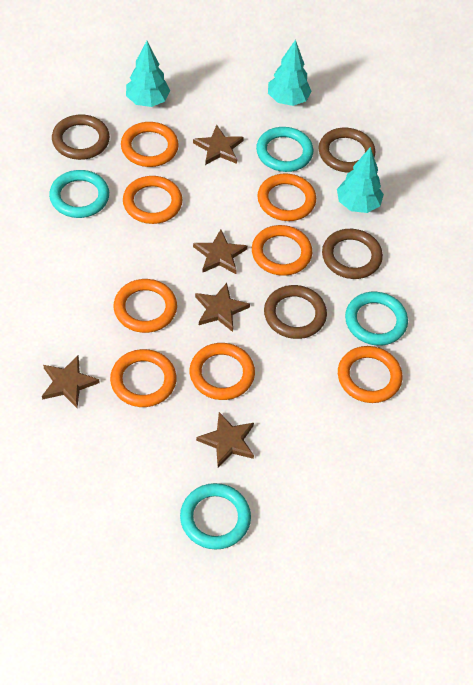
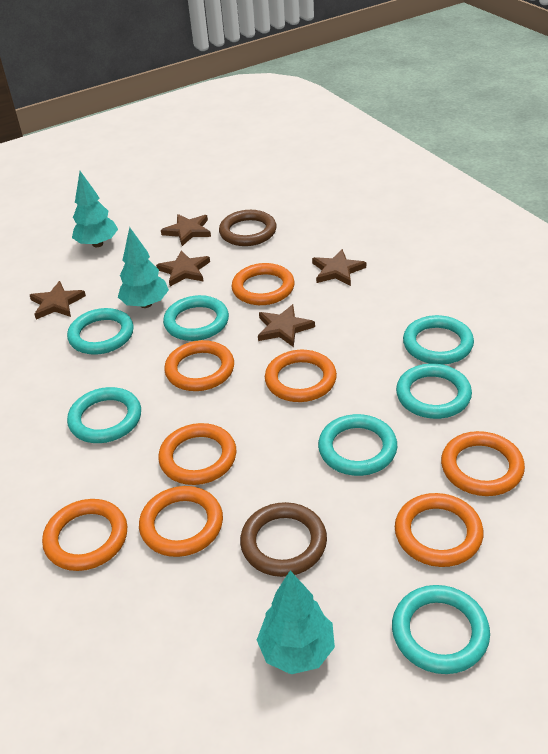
brown ring: [52,115,110,160] [264,285,327,339] [319,128,375,173] [322,229,383,279] = 4 -> [219,210,277,246] [240,502,327,577] = 2
turquoise ring: [49,170,109,218] [180,483,251,550] [256,127,313,172] [345,292,408,346] = 4 -> [67,308,134,355] [67,387,141,443] [163,295,229,341] [318,414,397,476] [392,585,490,674] [396,364,472,419] [403,315,474,365] = 7

